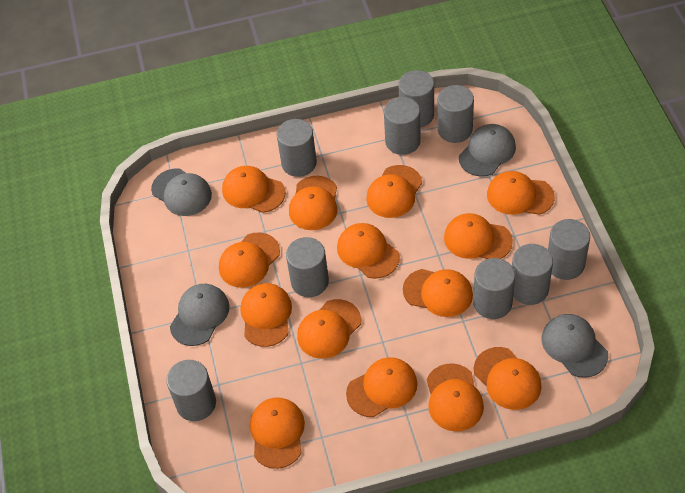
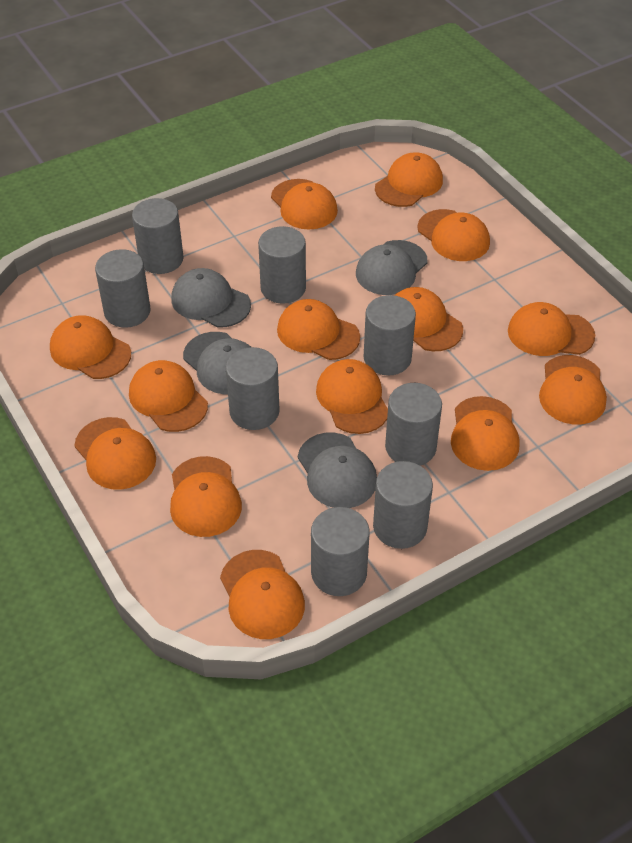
grey cylinder: [166,360,216,421] [277,119,317,177] [286,237,329,297] [384,97,421,155] [399,70,434,127] [437,85,474,143] [473,258,515,319] [512,244,553,305] [548,219,590,280] = 9 -> [95,249,151,328] [132,198,184,274] [226,347,280,430] [258,226,306,304] [311,507,370,596] [364,295,416,376] [373,461,433,549] [385,383,442,466] = 8

